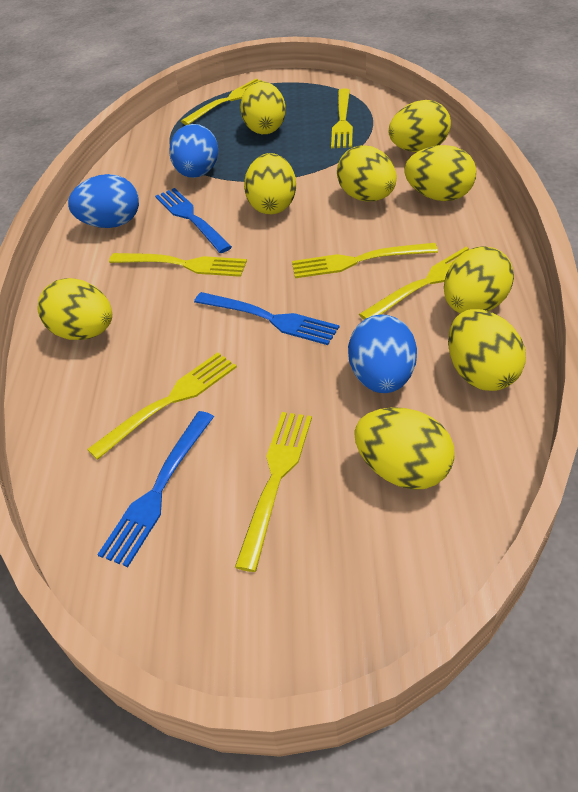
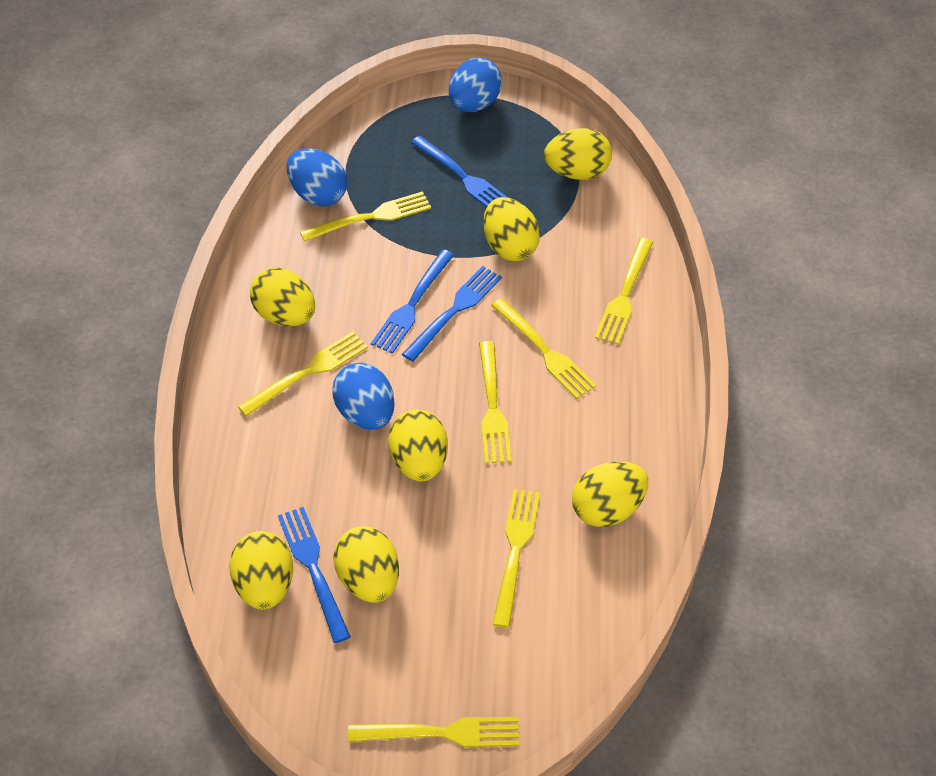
blue fork: [97,411,214,567] [155,188,232,253] [194,292,339,345] = 3 -> [278,507,351,643] [371,249,454,354] [402,266,502,362] [411,136,508,207] = 4
yellow egg: [38,278,112,340] [240,81,286,134] [244,153,296,214] [337,145,397,202] [354,407,455,490] [389,100,451,152] [405,145,476,201] [444,246,514,314] [448,309,526,391] = 9 -> [229,531,293,610] [250,268,315,327] [333,526,399,603] [388,410,448,482] [483,197,540,261] [544,128,612,180] [572,461,648,527] = 7

